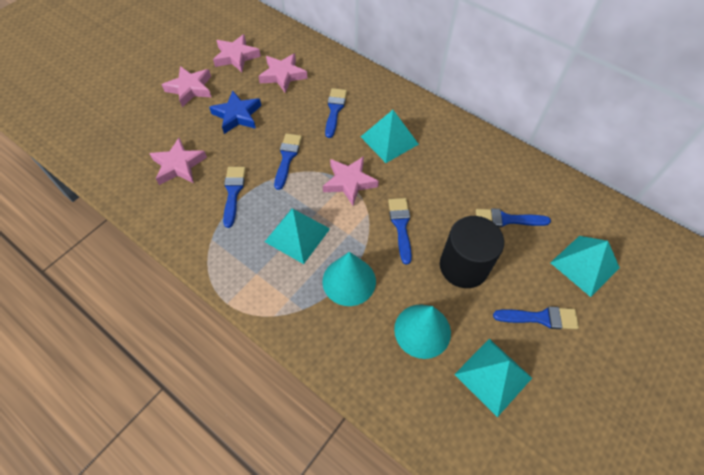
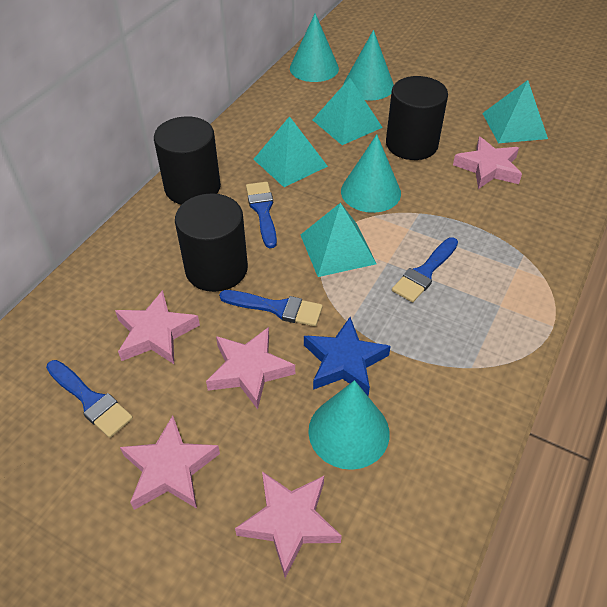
black cylinder: [440,216,504,288] = 1 -> [154,116,221,205] [175,193,248,292] [386,76,448,160] = 3
blue brush: [223,167,246,228] [274,133,302,190] [325,88,347,138] [388,198,412,264] [476,208,551,228] [493,306,579,329] = 6 -> [46,360,133,438] [219,290,323,326] [246,182,277,248] [392,237,458,302] = 4
turquoise cone: [322,252,376,306] [394,305,451,359] = 2 -> [290,13,339,82] [308,380,390,470] [341,134,401,213] [343,30,394,100] = 4

